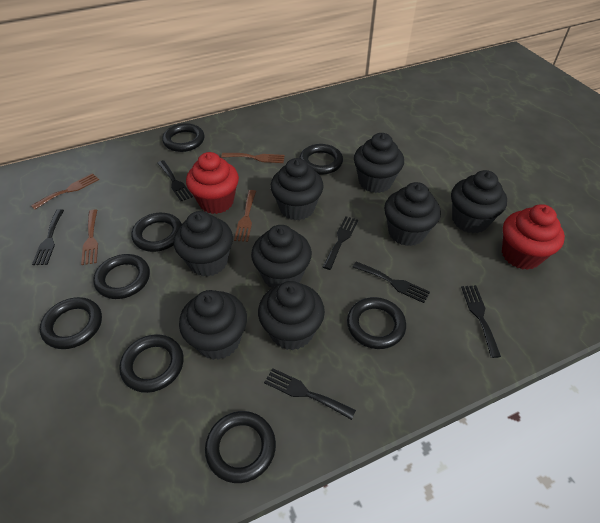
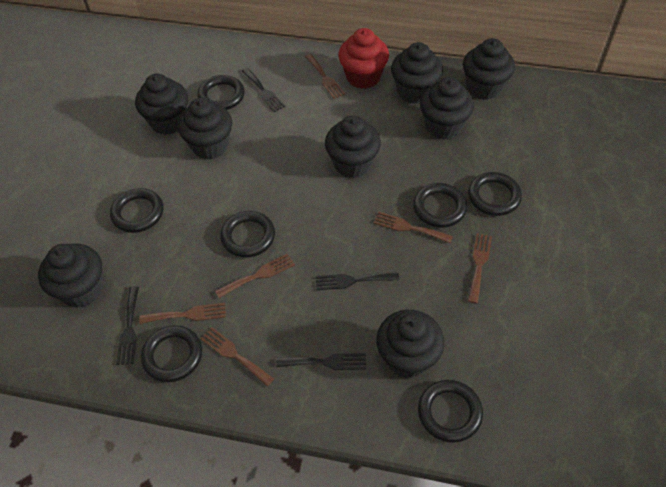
black fork: [32,209,64,265] [158,160,193,201] [264,368,356,420] [323,216,358,270] [353,261,430,303] [461,285,501,358] = 6 -> [116,286,139,365] [242,68,285,112] [276,353,366,370] [316,273,399,290] = 4
black ring: [40,297,102,349] [93,254,150,299] [119,334,184,393] [131,213,182,252] [162,123,204,152] [205,411,276,483] [300,144,343,175] [347,297,406,349] = 8 -> [110,188,164,233] [141,325,202,382] [197,75,245,110] [220,211,275,258] [413,183,467,228] [418,380,483,443] [468,172,522,216] = 7
brown fork: [31,173,99,210] [81,209,98,265] [221,153,285,163] [234,190,256,242] = 4 -> [139,303,226,324] [200,327,274,387] [215,254,295,298] [305,54,345,99] [374,212,453,243] [468,233,492,304] = 6
red cupcake: [186,152,239,214] [502,204,565,270] = 2 -> [338,28,389,89] = 1

